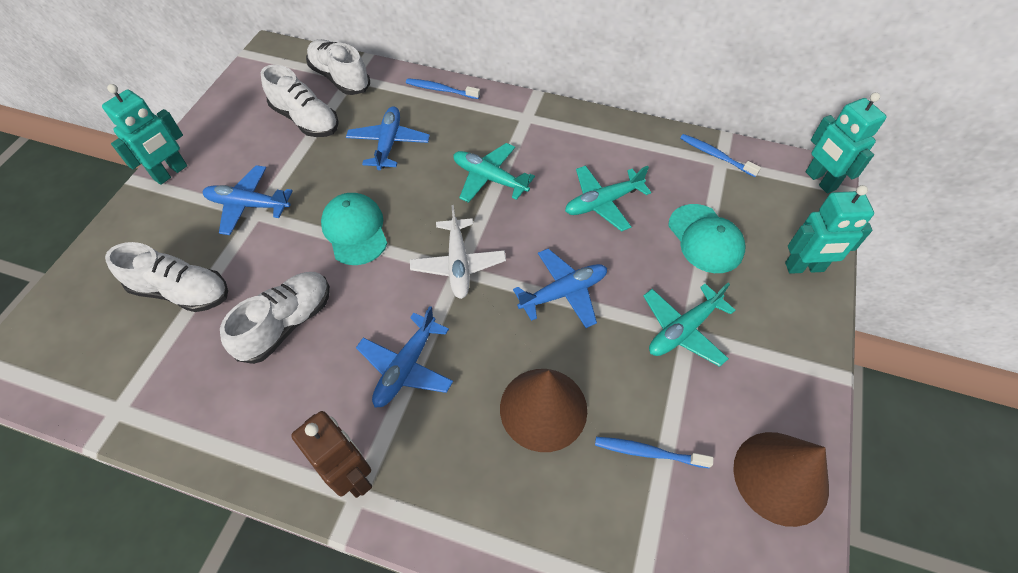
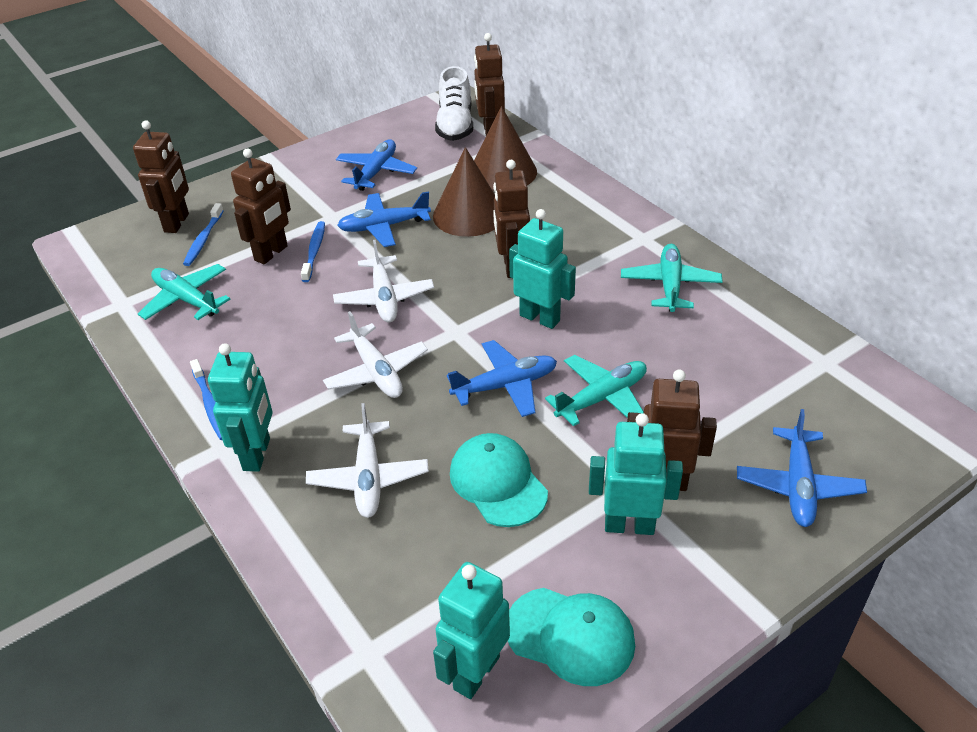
brown robot: [291,411,372,498] = 1 -> [133,120,189,233] [231,148,291,264] [474,33,505,135] [493,160,530,278] [627,370,717,491] = 5
turquoise robot: [102,84,187,185] [785,185,874,274] [806,92,887,194] = 3 -> [208,343,272,472] [433,562,510,699] [509,209,576,329] [589,413,683,535] = 4
white plane: [410,205,506,299] = 1 -> [306,403,429,518] [323,311,428,398] [333,240,434,323] = 3
white shoe: [105,242,228,312] [220,272,330,364] [261,64,339,137] [306,39,370,95] = 4 -> [435,66,473,141] = 1

